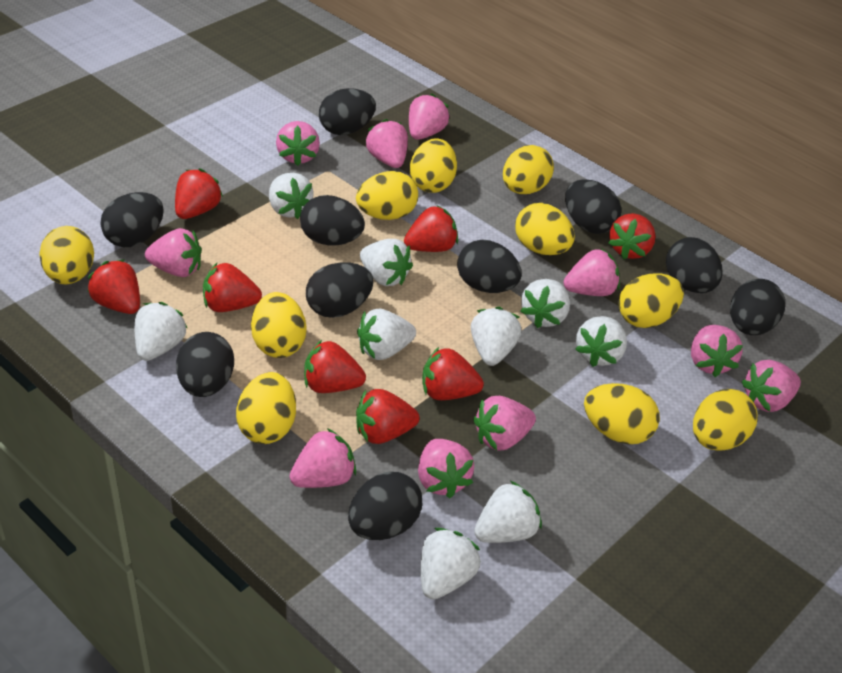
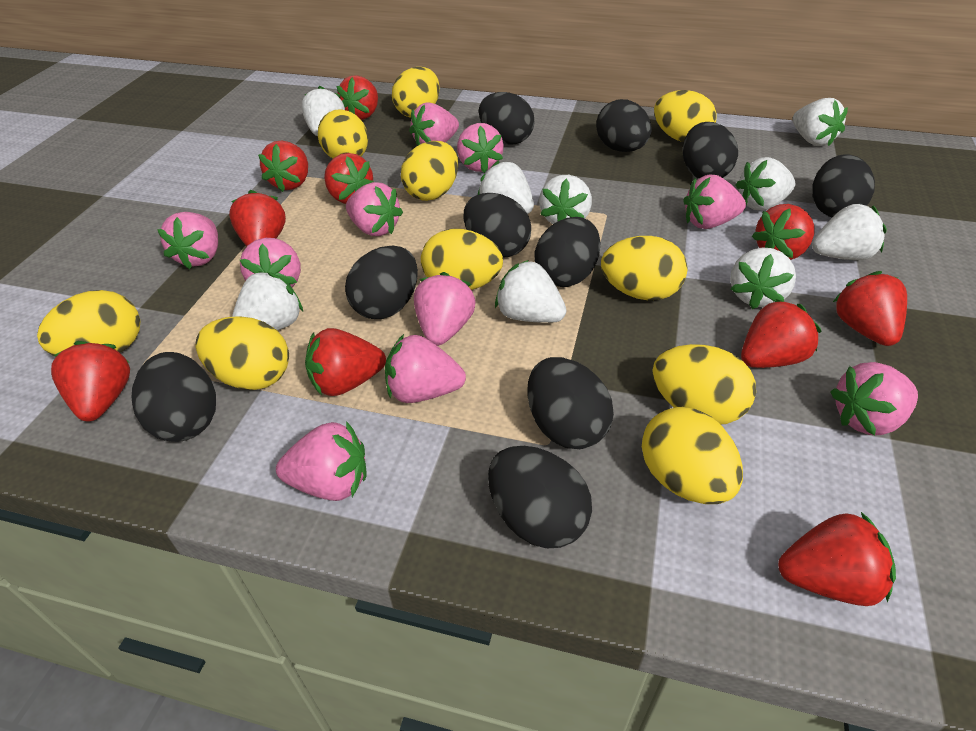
red strawberry: [88,260,140,314] [175,168,223,219] [203,263,262,312] [304,340,366,393] [356,389,419,444] [404,206,458,252] [422,347,484,400] [608,213,656,259] = 8 -> [51,341,130,421] [229,190,286,246] [258,141,308,192] [305,328,386,396] [324,153,374,204] [337,75,378,120] [741,299,821,368] [752,204,814,260] [778,512,896,606] [833,271,907,346] = 10

